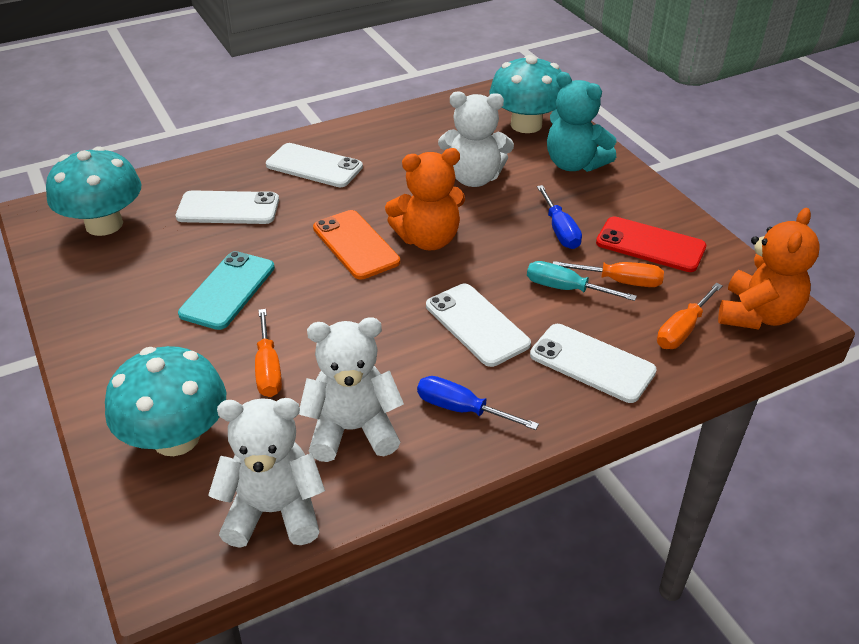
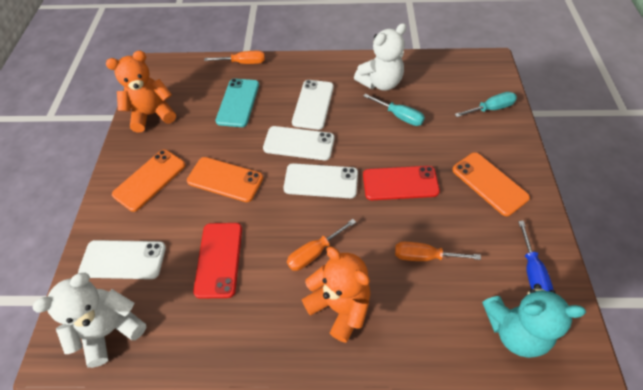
blue screwdriver: [417,376,539,430] [537,185,582,249] = 2 -> [518,221,554,291] = 1
orange phone: [313,210,400,279] = 1 -> [112,149,186,212] [187,157,263,202] [452,152,530,216] = 3
red phone: [596,217,706,272] = 1 -> [193,223,242,299] [363,166,440,200] = 2
turquoise mushroom: [46,146,141,236] [105,346,226,456] [489,55,562,133] = 3 -> none = 0
turquoise screwdriver: [527,261,637,301] = 1 -> [363,93,425,126] [455,92,517,117] = 2
white teddy bear: [208,398,325,548] [299,317,404,462] [438,92,514,187] = 3 -> [33,273,146,368] [354,23,407,91] = 2

